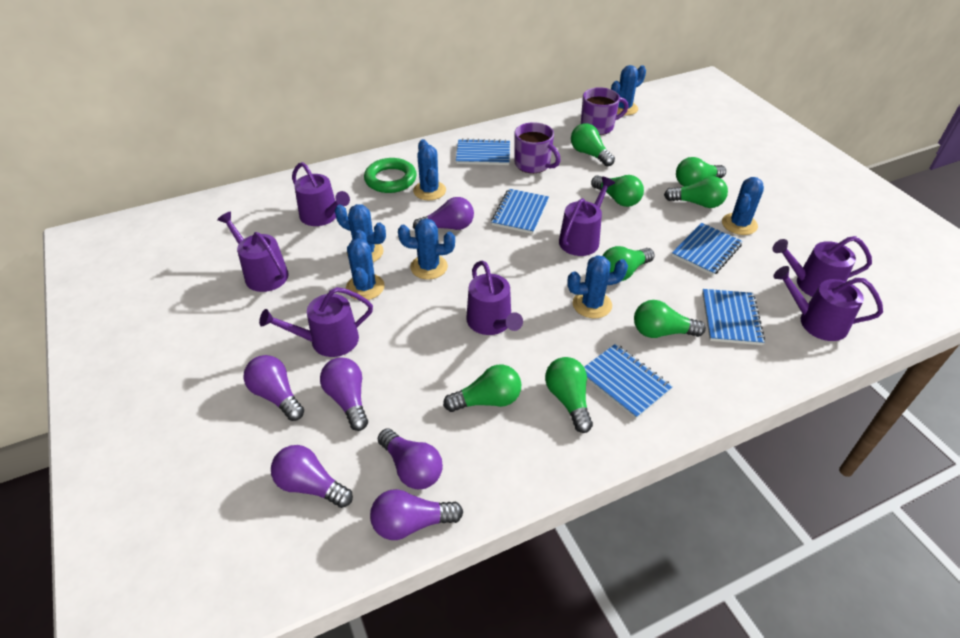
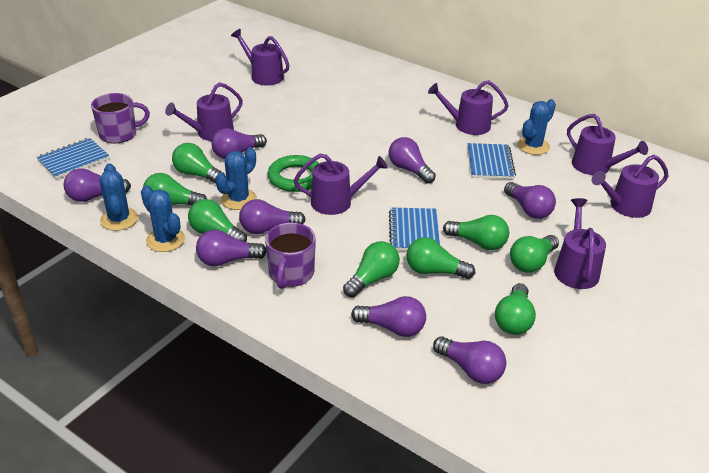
blue cactus: [335,204,386,262] [346,230,385,300] [398,218,455,280] [413,139,446,200] [567,255,628,318] [611,65,646,115] [722,177,764,235] = 7 -> [99,163,138,231] [141,185,185,252] [215,147,257,210] [517,99,556,155] = 4
blue notebook: [456,138,510,165] [491,189,549,234] [584,344,673,419] [672,223,743,276] [702,289,765,345] = 5 -> [36,138,109,179] [389,207,440,251] [468,143,516,179] = 3
purple light bulb: [244,355,304,421] [271,445,353,508] [320,357,368,431] [370,489,463,540] [378,428,443,489] [413,197,474,230] = 6 -> [63,168,131,202] [196,230,267,266] [211,128,267,159] [239,199,306,234] [351,296,426,337] [389,137,436,184] [433,337,506,384] [504,182,556,219] = 8

